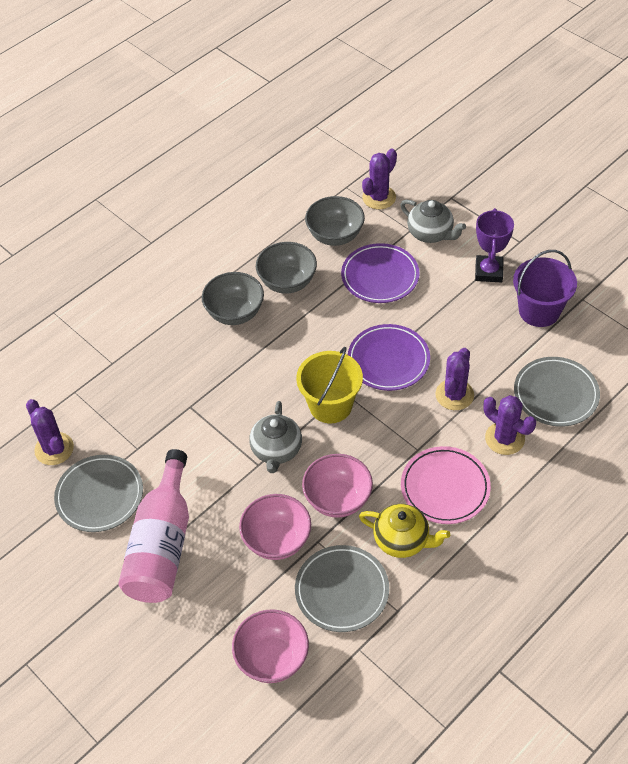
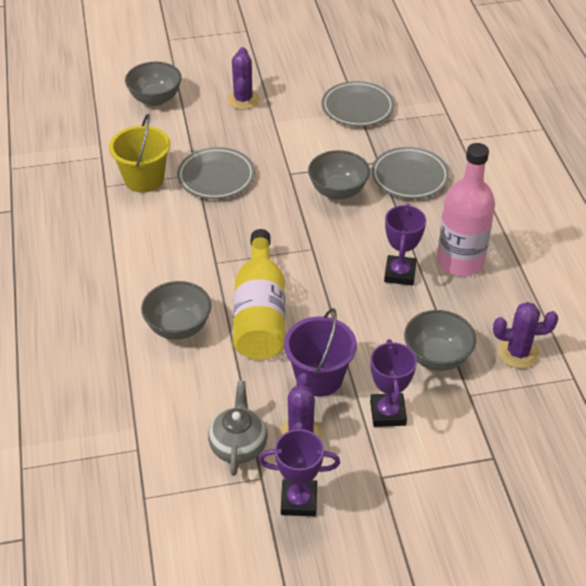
grey bowl: [202,272,264,325] [256,242,317,293] [305,196,365,246] = 3 -> [125,62,182,106] [141,281,211,340] [308,150,370,200] [404,310,476,371] = 4
grey teapot: [249,401,302,473] [400,200,466,243] = 2 -> [208,381,268,476] = 1
pink bowl: [232,609,309,683] [239,494,311,560] [302,454,373,518] = 3 -> none = 0
pink plate: [401,446,491,524] = 1 -> none = 0
purple cactus: [26,399,74,465] [362,149,397,209] [435,348,474,410] [484,395,536,455] = 4 -> [227,47,260,110] [279,373,323,441] [493,302,558,369] = 3
purple plate: [341,243,420,303] [348,324,430,391] = 2 -> none = 0
purple trophy: [475,208,514,282] = 1 -> [258,429,340,516] [370,339,417,427] [384,204,426,286] = 3
yellow bottle: none = 0 -> [233,229,285,360] = 1
yellow teapot: [359,504,450,558] = 1 -> none = 0

